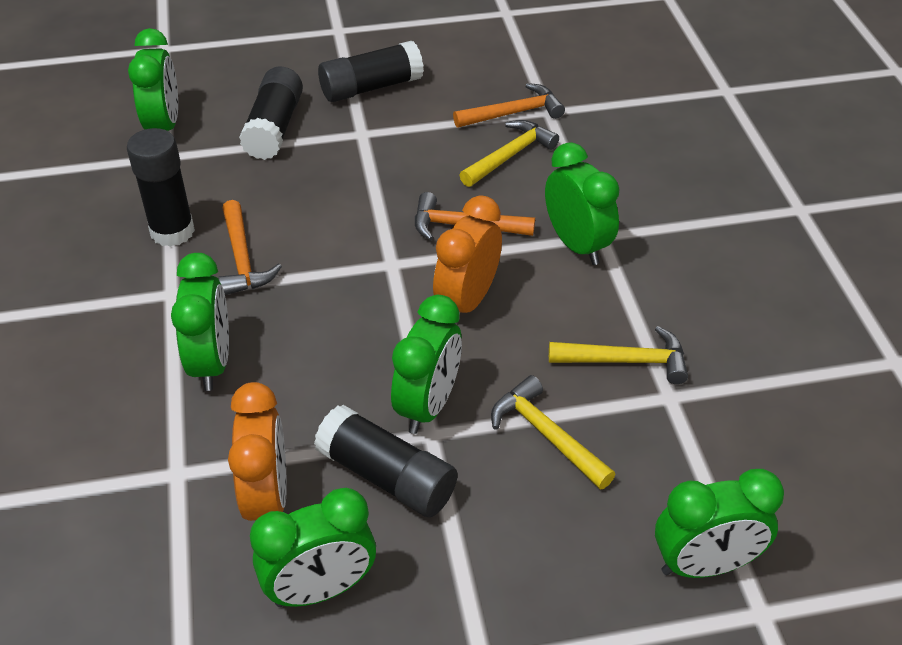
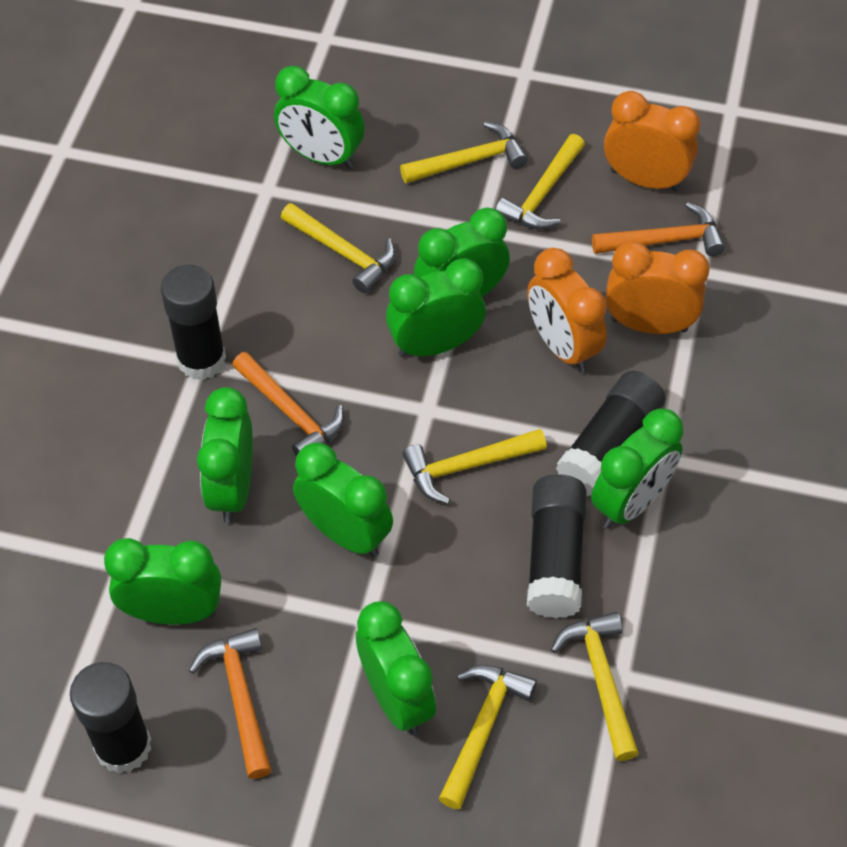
green clock: [128,28,178,131] [171,253,229,391] [250,488,376,607] [391,295,462,434] [545,142,619,265] [655,469,784,578] = 6 -> [104,538,221,624] [197,387,253,523] [274,66,365,169] [293,443,393,557] [356,601,436,735] [386,258,486,358] [414,207,510,297] [591,408,684,529] = 8
orange clock: [228,382,287,521] [433,195,502,313] = 2 -> [527,248,607,373] [604,91,700,192] [606,241,710,334] = 3
yellow hammer: [459,120,559,187] [491,375,616,490] [549,326,688,384] = 3 -> [281,203,396,293] [400,122,528,183] [403,429,547,504] [439,665,537,809] [495,134,585,229] [551,612,639,761] = 6

